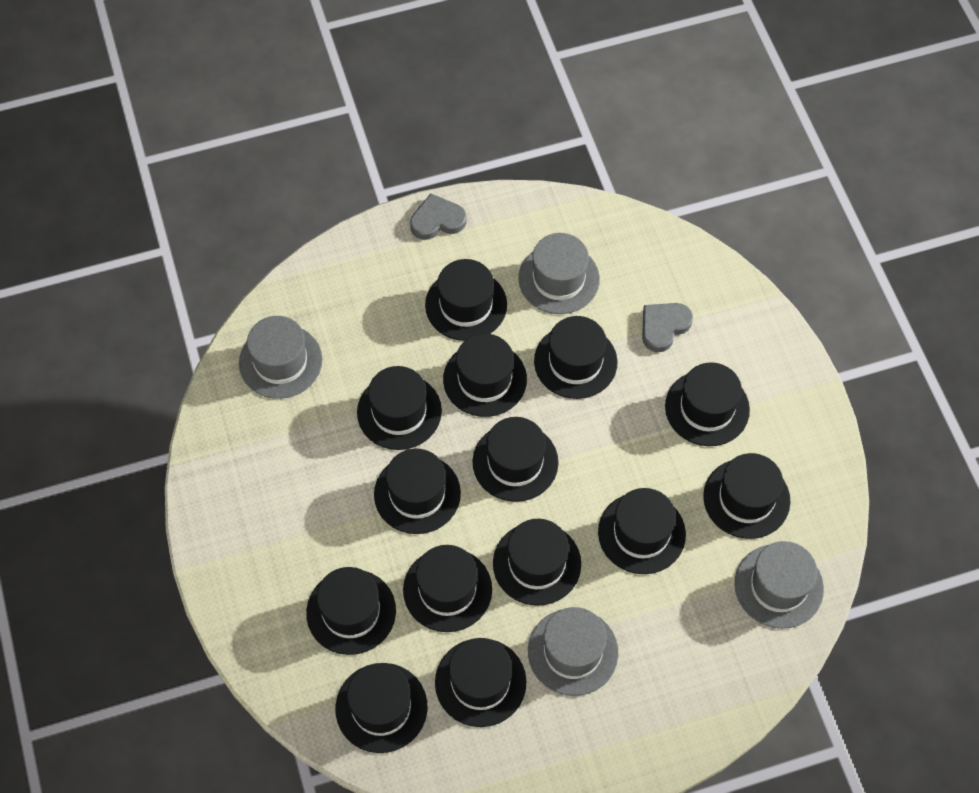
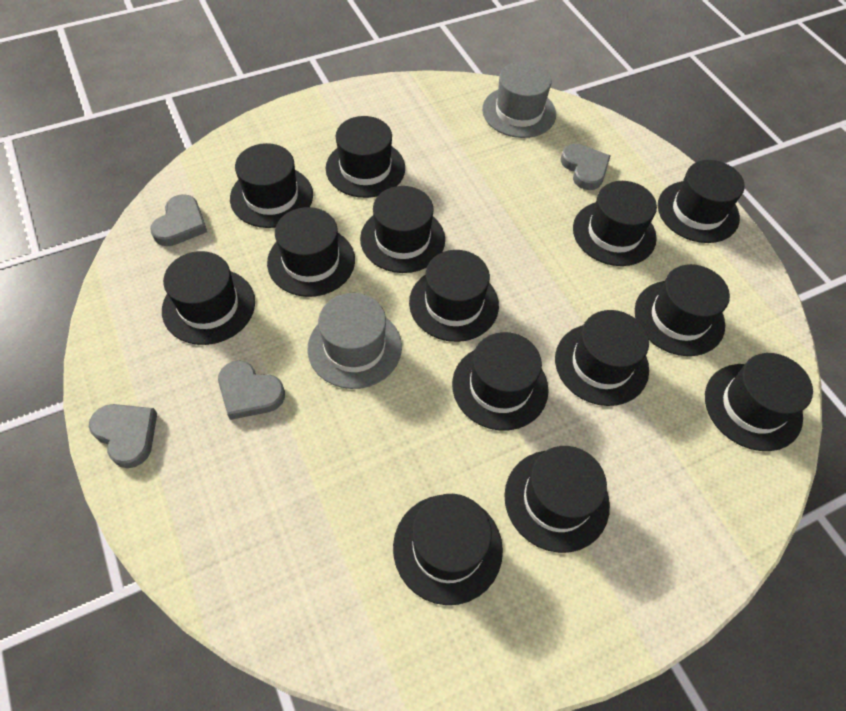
grey hat: [239,316,322,399] [518,233,600,314] [528,607,618,696] [734,541,824,629] = 4 -> [308,293,402,389] [482,62,556,138] = 2
grey heart: [410,194,467,240] [642,303,693,352] = 2 -> [89,404,157,468] [150,194,207,246] [218,361,285,420] [561,144,610,190] = 4

